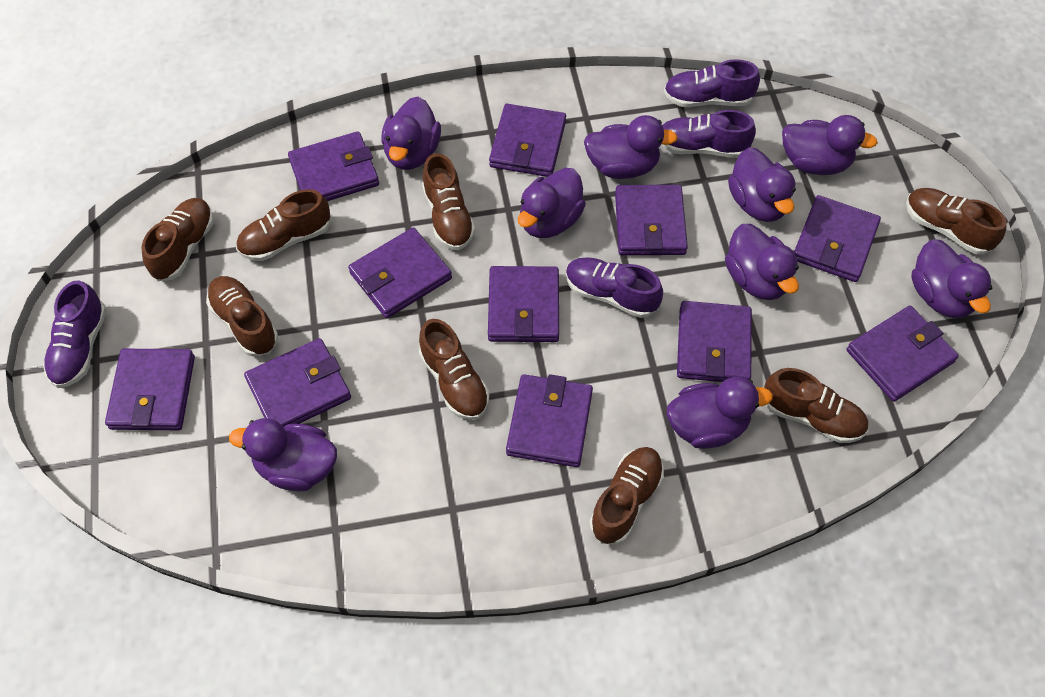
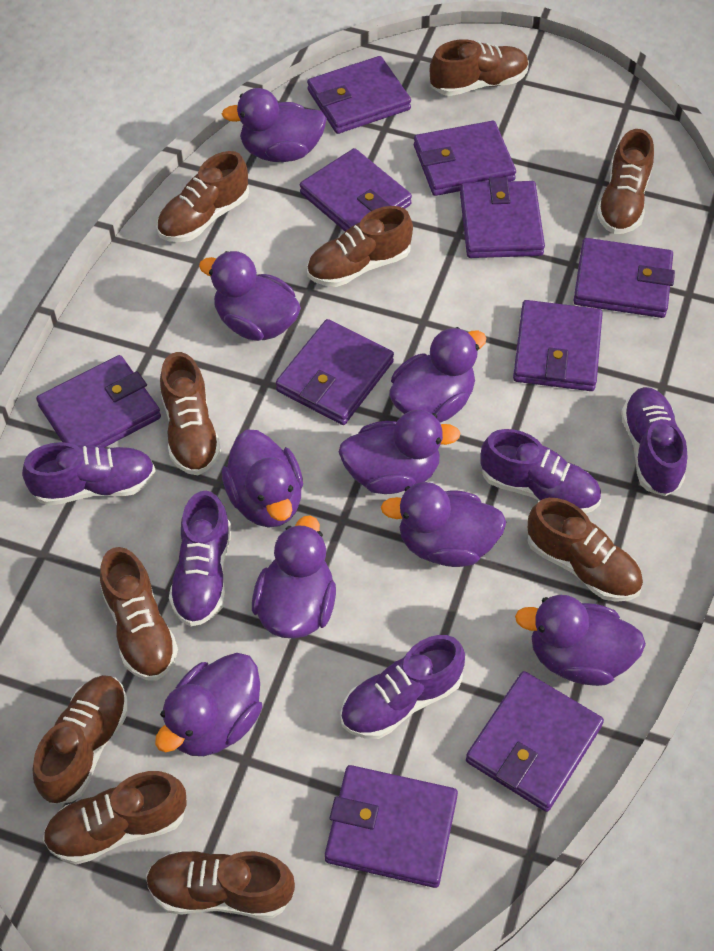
brown shoe: [141,198,214,281] [206,276,278,357] [236,189,330,261] [419,319,490,420] [422,153,475,250] [589,447,664,544] [764,368,868,443] [906,188,1007,255] = 8 -> [32,675,128,804] [43,771,187,865] [100,547,178,681] [146,850,295,918] [157,151,249,242] [160,352,221,475] [307,206,413,287] [430,39,529,96] [527,498,643,602] [597,129,654,234] = 10
purple shoe: [43,280,107,388] [566,257,663,318] [661,110,756,158] [664,59,760,107] = 4 -> [22,442,156,506] [169,491,231,626] [340,635,465,739] [480,429,601,514] [621,387,687,496] = 5
purple wallet: [105,349,195,430] [244,338,351,427] [288,131,379,201] [348,227,452,318] [488,266,559,342] [489,104,566,177] [506,374,593,467] [615,185,688,255] [677,301,752,382] [794,195,881,282] [846,306,959,402] = 11 -> [36,355,161,448] [276,319,394,425] [300,148,412,231] [307,56,411,134] [325,765,458,888] [414,121,516,196] [460,177,545,258] [466,671,604,812] [513,300,603,391] [574,238,675,318] = 10

